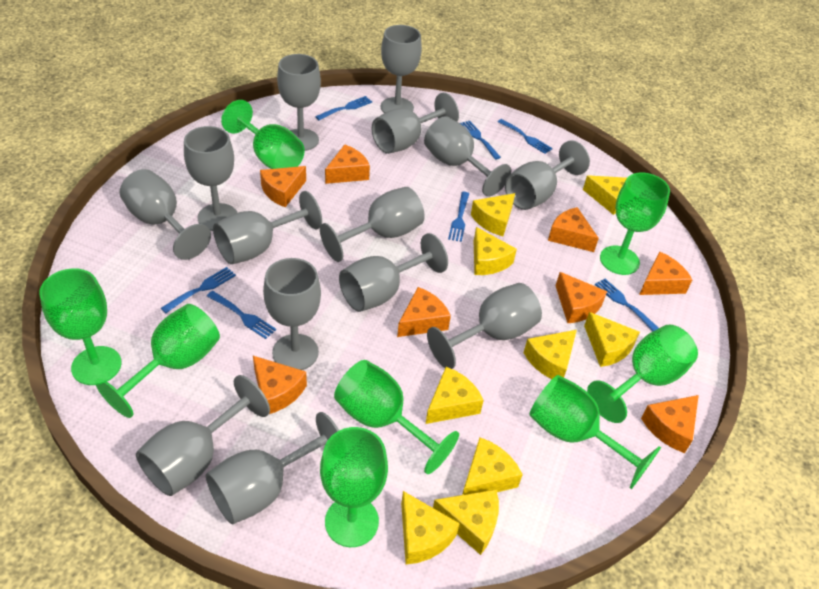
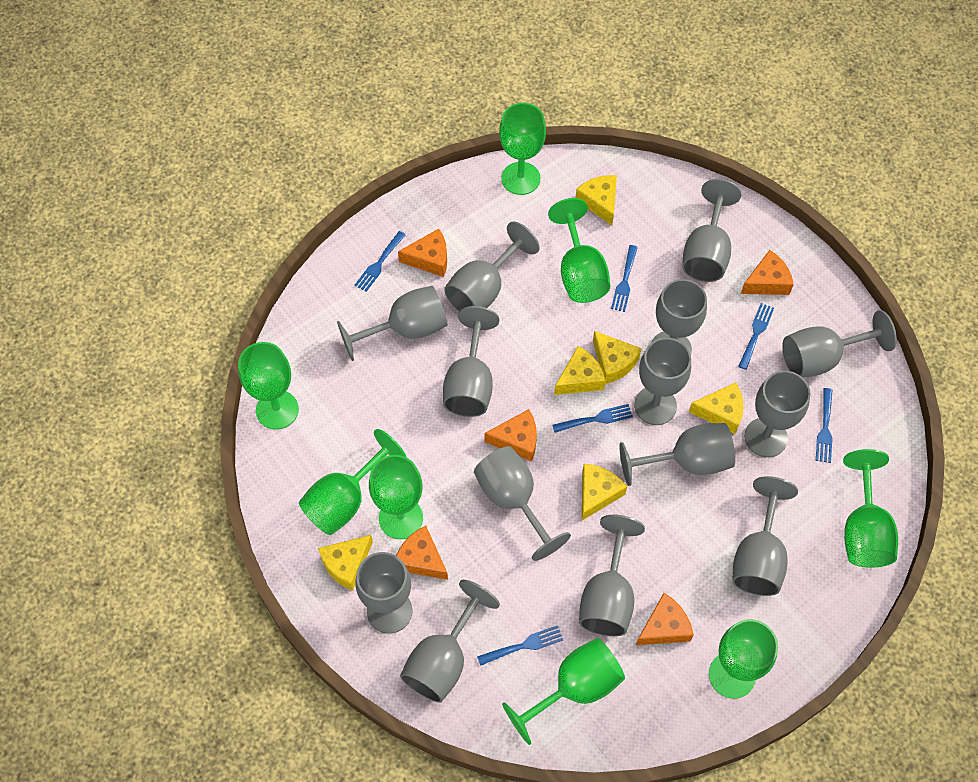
blue fork: [161,267,236,313] [207,291,276,339] [315,96,372,120] [448,192,469,242] [460,121,501,160] [498,119,553,154] [595,279,659,331] = 7 -> [354,231,406,292] [477,625,563,666] [553,404,633,433] [611,245,638,312] [738,303,774,370] [816,388,833,463] = 6
orange cheese: [253,356,307,414] [260,166,306,207] [325,144,370,184] [397,287,451,337] [548,207,599,252] [556,272,607,323] [639,251,693,295] [641,395,699,453] = 8 -> [396,526,448,580] [398,229,447,277] [484,409,537,462] [636,593,694,645] [741,250,794,295] = 5
yellow cheese: [401,491,460,565] [426,367,484,424] [433,489,499,555] [462,437,523,495] [471,193,515,236] [474,227,517,275] [523,330,577,379] [583,176,627,215] [584,312,640,367] = 9 -> [318,535,373,591] [554,346,606,395] [576,175,617,225] [582,464,627,521] [593,331,642,384] [689,382,743,434] = 6

